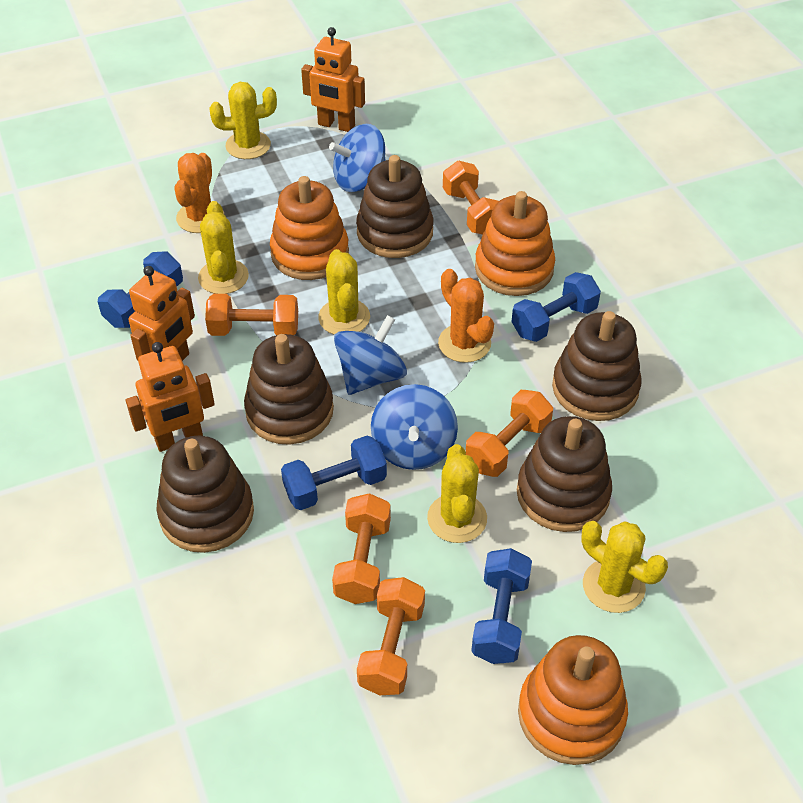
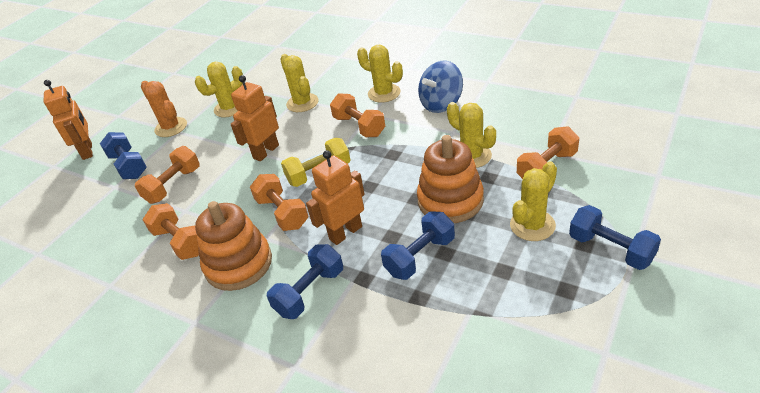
blue spinning top: [329,124,386,192] [334,315,407,395] [371,384,458,470] = 3 -> [418,61,463,113] = 1
brown stacking toy: [156,436,254,553] [244,334,334,445] [356,155,433,258] [517,416,612,532] [552,311,642,421] = 5 -> none = 0
orange cactus: [175,153,224,233] [438,269,494,363] = 2 -> [141,81,187,137] = 1
orange stacking toy: [270,176,349,280] [475,191,555,296] [518,635,628,765] = 3 -> [195,201,272,291] [417,135,484,223] = 2
yellow dumbbell: none = 0 -> [281,138,350,187] = 1

